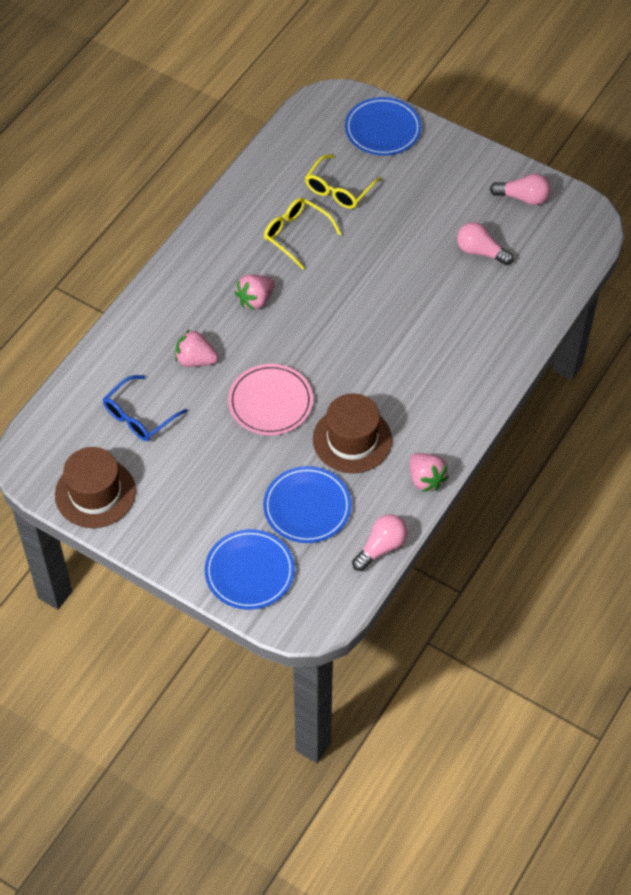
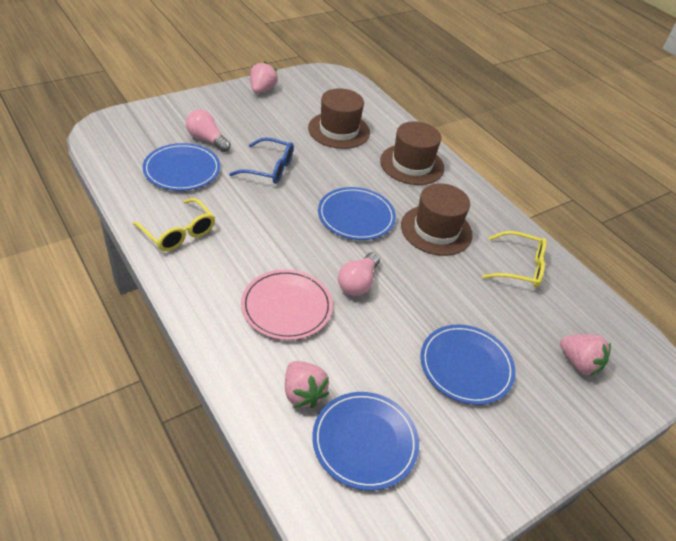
blue plate: [205,529,295,610] [263,466,352,543] [345,97,422,155] = 3 -> [143,143,220,191] [312,392,419,491] [318,187,396,240] [420,325,516,405] = 4
brown hat: [55,447,136,528] [313,393,392,473] = 2 -> [308,88,370,149] [380,121,444,185] [401,183,473,256] = 3
pink light bulb: [352,514,408,571] [457,222,514,265] [490,174,550,205] = 3 -> [186,110,231,152] [338,252,380,296] = 2

